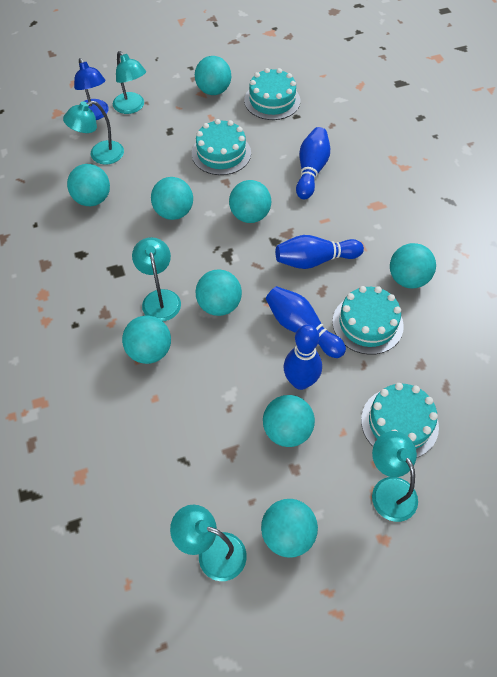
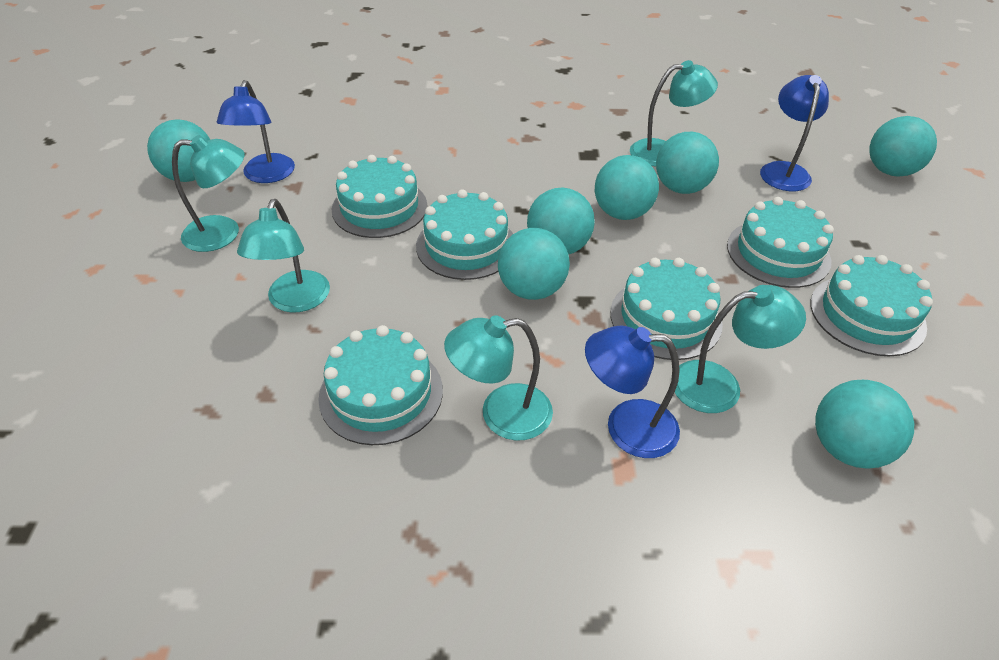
blue bowling pin: [266,286,346,358] [275,235,364,269] [284,325,322,390] [296,127,330,199] = 4 -> none = 0
blue lamp: [74,58,109,120] = 1 -> [217,80,295,183] [585,326,680,458] [760,75,829,191] = 3
turquoise ball: [67,164,110,206] [122,316,171,364] [151,177,193,220] [195,56,231,95] [195,269,242,316] [229,180,271,223] [261,499,318,558] [263,395,315,447] [390,243,436,288] = 9 -> [147,119,210,182] [498,228,570,300] [527,188,595,255] [595,155,659,220] [656,132,719,194] [815,380,914,469] [869,116,937,176] = 7
turquoise cake: [192,119,251,175] [244,68,300,120] [332,286,404,355] [361,383,439,457] = 4 -> [318,325,443,445] [332,155,427,238] [416,189,513,280] [610,258,723,360] [727,197,834,288] [810,255,933,356] = 6

